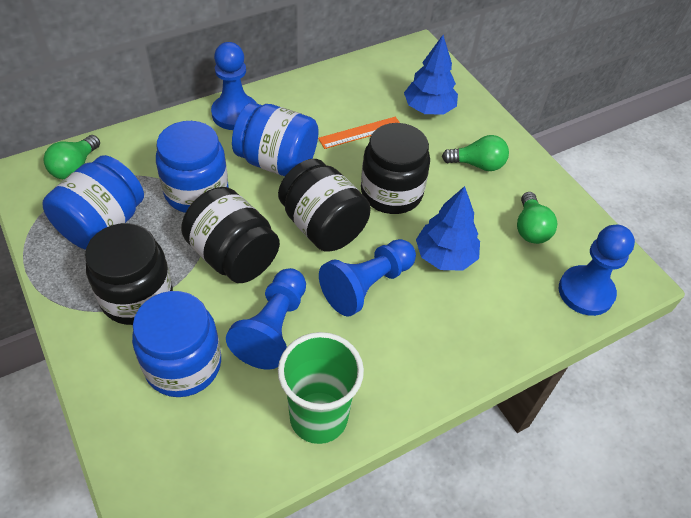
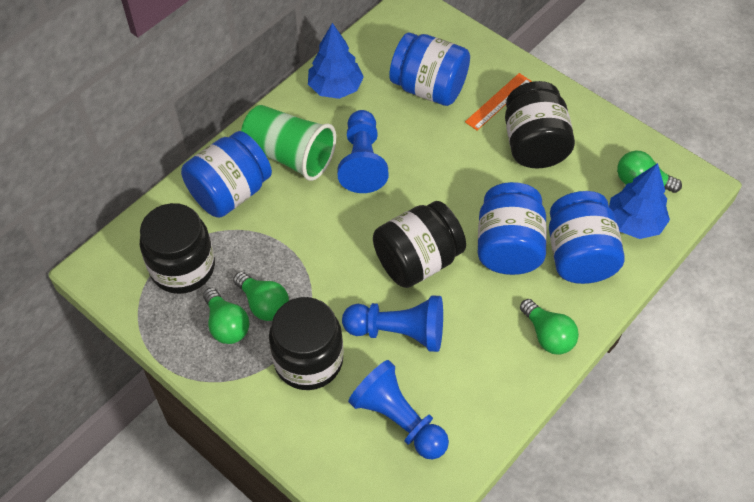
blue pawn: [211,42,256,130] [226,268,306,370] [319,239,416,317] [559,225,635,316] = 4 -> [338,110,388,193] [342,296,443,352] [348,360,449,460] = 3
green light bulb: [44,135,100,180] [442,135,509,171] [517,192,557,244] = 3 -> [203,288,249,344] [233,271,289,321] [520,299,579,355] [617,151,682,193] = 4

